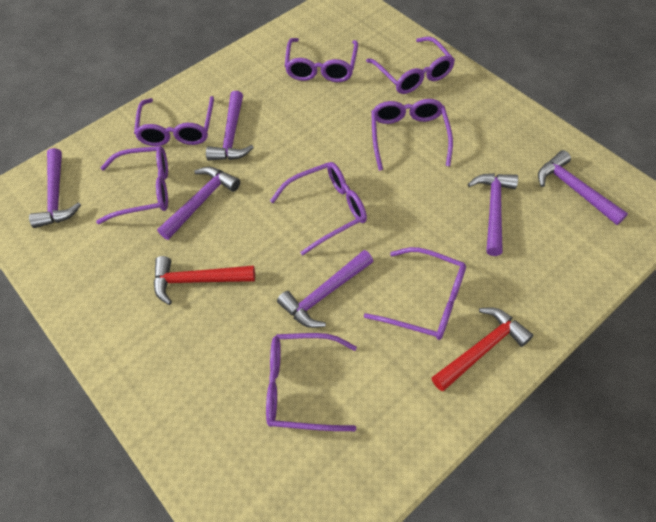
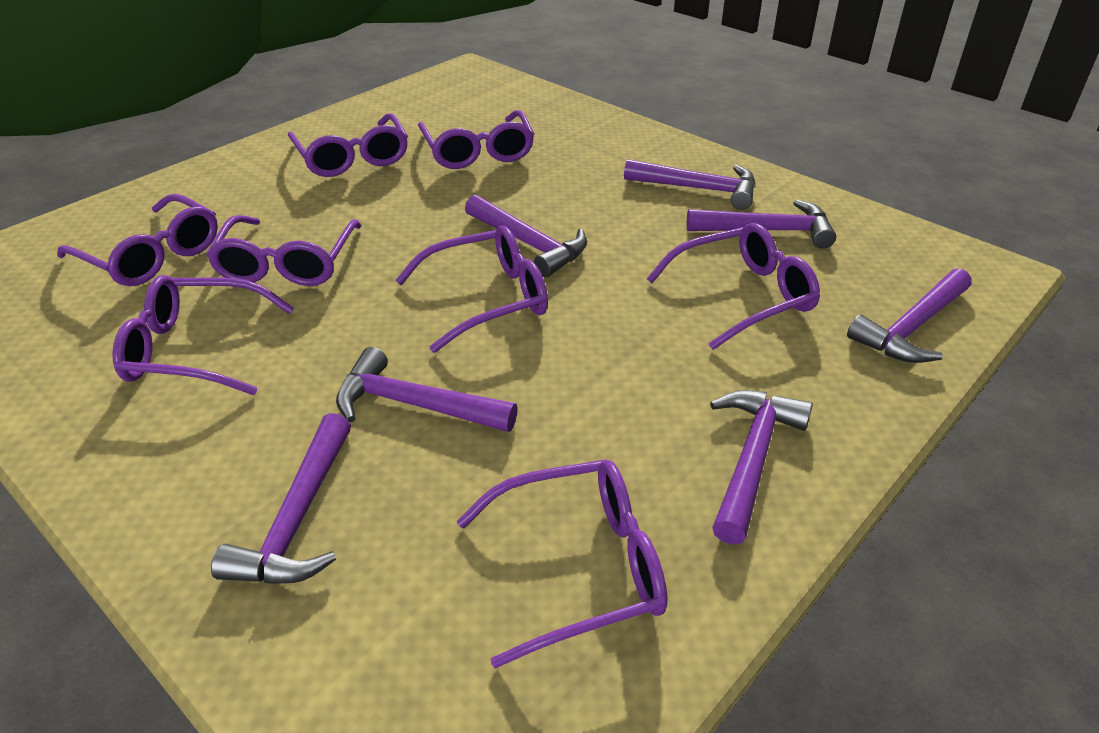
purple hammer: [29,148,81,228] [157,167,240,240] [206,91,254,161] [277,250,374,328] [468,173,518,256] [538,150,628,225] = 6 -> [211,413,351,584] [336,347,518,432] [465,195,587,277] [624,159,756,210] [687,199,836,249] [710,390,813,545] [847,268,972,363] = 7
red hammer: [154,256,255,305] [431,307,533,391] = 2 -> none = 0

